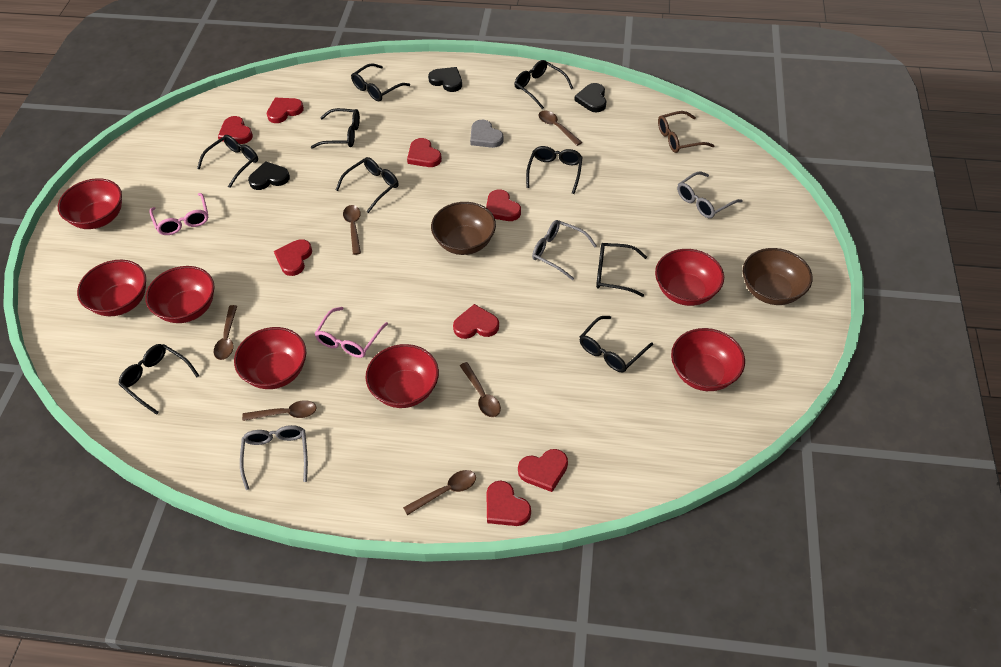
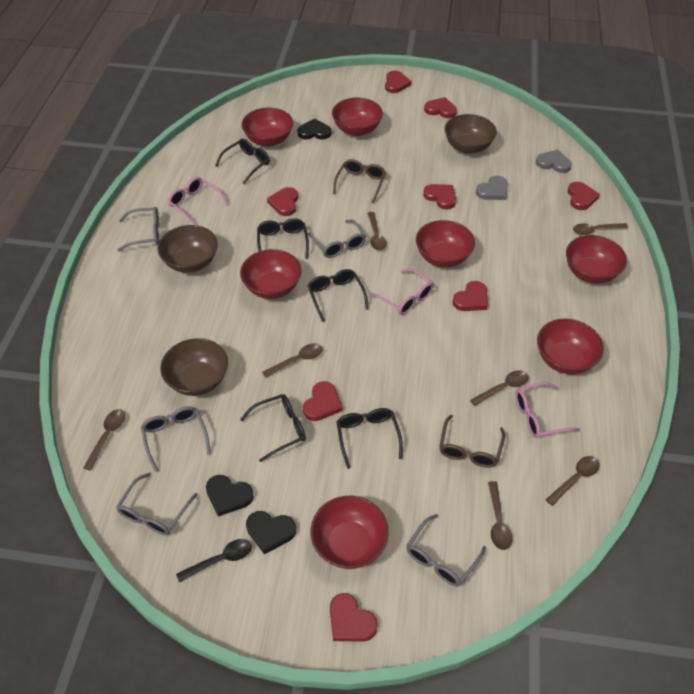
black glasses: [118,344,199,415] [197,135,258,188] [311,108,360,149] [336,157,399,213] [351,63,410,101] [514,60,573,109] [526,146,583,194] [580,316,653,372] [596,243,647,297] = 9 -> [215,139,270,184] [240,394,306,462] [257,218,309,259] [307,269,369,322] [336,408,403,469] = 5
black spoon: none = 0 -> [176,539,252,582] = 1
brown bowl: [431,202,496,255] [743,248,813,305] = 2 -> [158,225,218,273] [160,338,228,396] [445,114,497,154] = 3
brown glasses: [658,111,715,153] = 1 -> [333,159,386,203] [439,415,505,468] = 2
brown spoon: [214,305,237,360] [242,400,317,421] [343,205,361,255] [403,470,476,515] [460,362,501,417] [539,110,582,146] = 6 -> [83,409,125,471] [262,343,323,378] [367,212,387,250] [470,370,529,406] [488,481,512,550] [546,456,600,506] [573,223,628,235] = 7
grey glasses: [240,425,308,490] [532,220,597,280] [677,171,743,218] = 3 -> [116,472,198,535] [117,207,159,251] [141,406,211,472] [308,219,366,258] [406,514,486,586] = 5
grey heart: [470,120,504,148] = 1 -> [476,176,508,200] [536,150,572,173] = 2
pink glasses: [149,193,208,235] [314,307,388,358] = 2 -> [168,177,228,225] [369,269,434,315] [515,382,580,438] = 3

